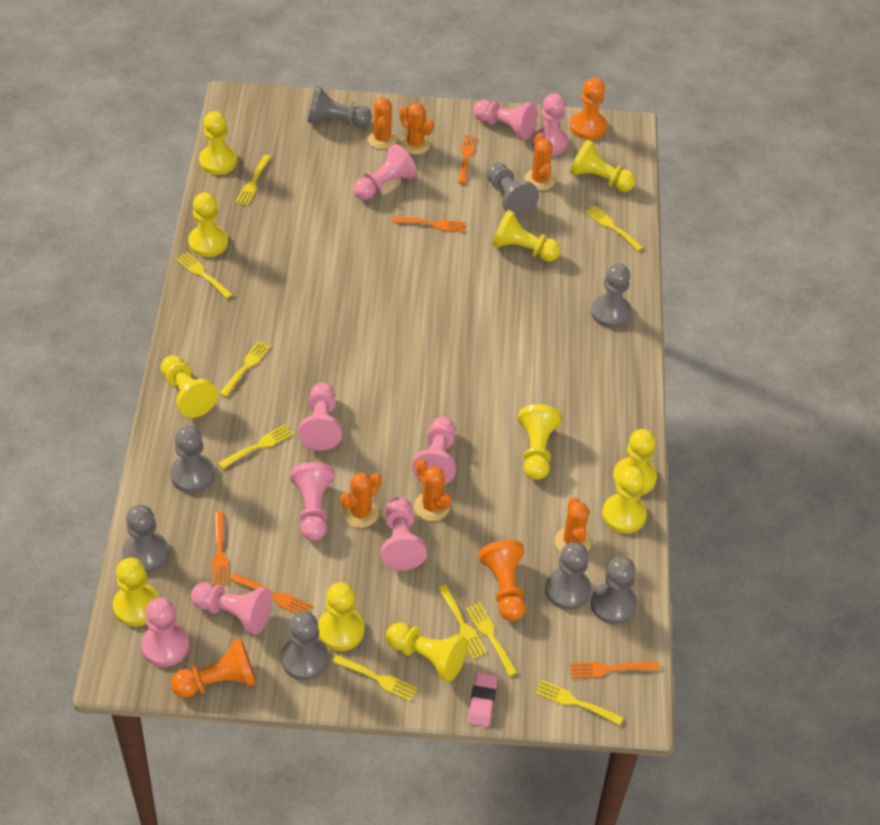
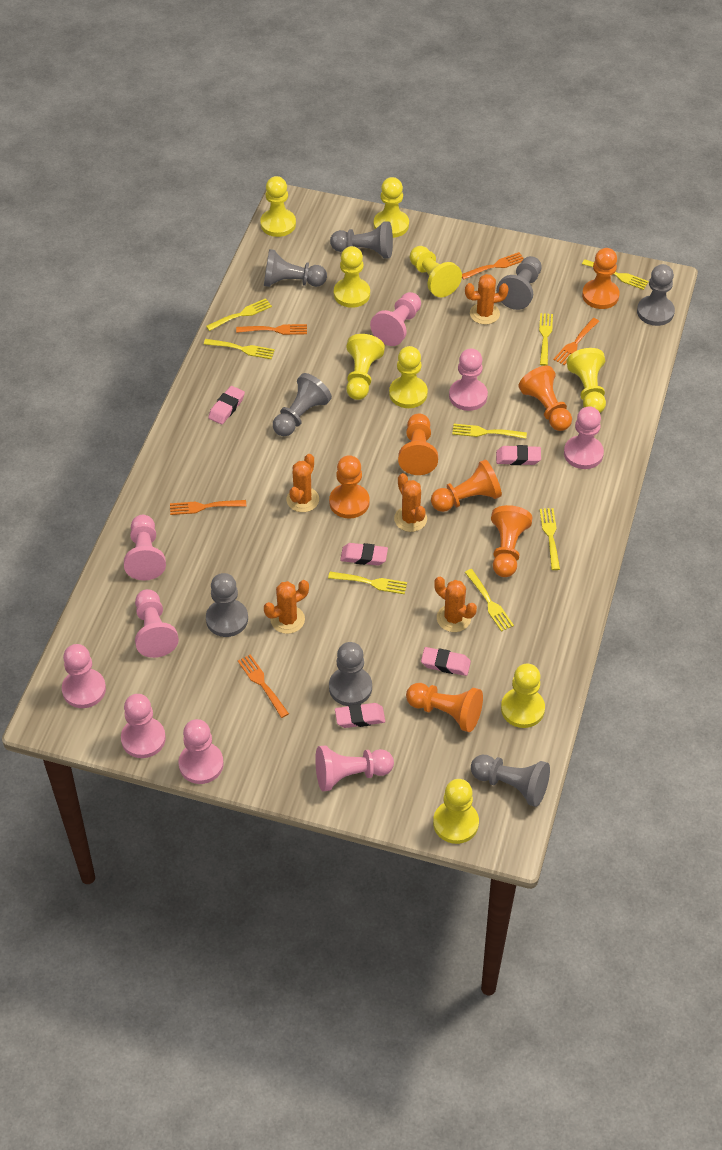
orange cactus: [340,472,382,528] [367,97,397,149] [399,103,434,155] [414,459,452,521] [525,133,555,190] [555,497,591,552] = 6 -> [264,580,309,634] [287,454,319,512] [394,473,427,532] [434,577,477,632] [465,274,509,325] = 5
orange pawn: [171,638,256,698] [478,540,526,621] [570,78,607,140] = 3 -> [329,455,370,519] [398,413,438,475] [406,683,483,732] [431,459,502,512] [491,505,533,577] [518,366,572,431] [582,248,620,309] = 7
pink eraser: [468,672,498,727] = 1 -> [208,386,245,424] [335,703,385,728] [340,543,388,566] [421,647,471,676] [496,445,541,465] = 5
yellow fork: [176,252,233,299] [218,424,293,469] [219,341,271,397] [236,155,271,206] [332,654,418,702] [438,585,487,659] [466,602,518,676] [535,680,623,725] [585,206,643,251] = 9 -> [204,339,275,359] [206,298,272,331] [328,572,407,594] [452,424,527,439] [465,569,514,632] [539,313,553,366] [540,508,560,570] [582,259,649,290] = 8
yellow pawn: [113,558,159,627] [161,355,218,418] [188,192,228,257] [199,111,237,175] [318,582,364,651] [386,622,468,682] [492,210,561,262] [518,404,561,480] [570,139,636,192] [602,466,647,533] [613,429,657,495] = 11 -> [260,176,296,237] [334,246,370,308] [346,334,385,400] [374,177,409,238] [389,346,428,408] [410,246,462,297] [433,779,479,844] [501,664,545,728] [566,348,606,413] = 9

